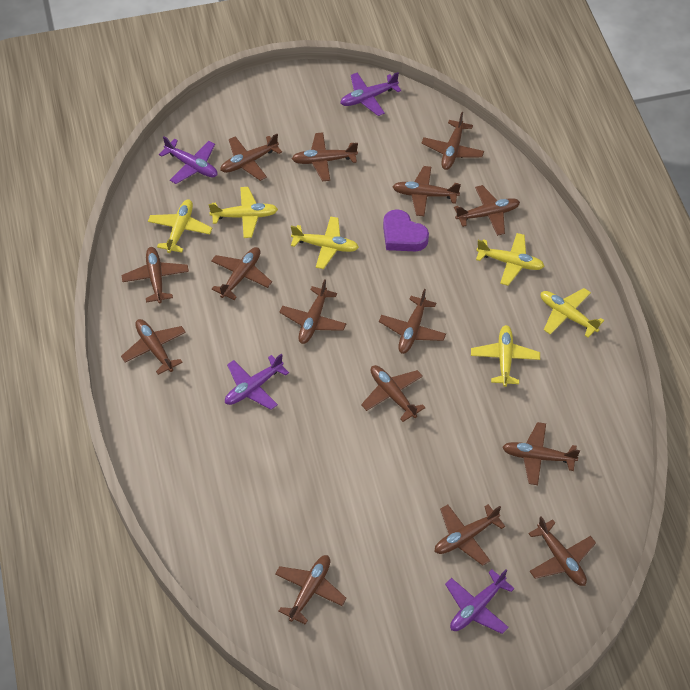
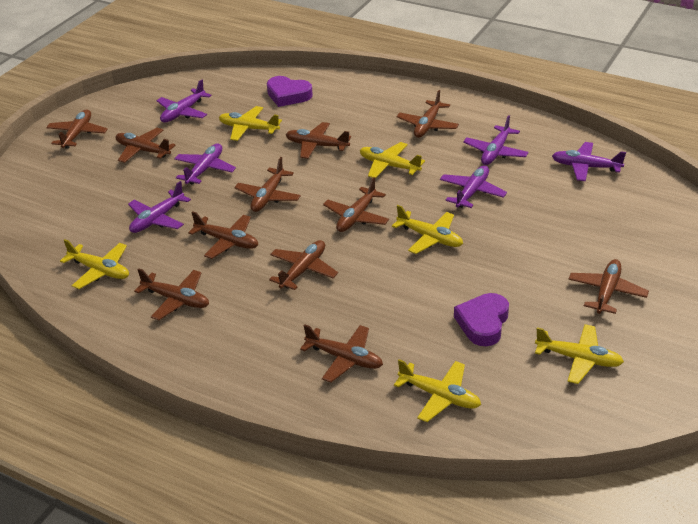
brown plane: [121,247,189,303] [121,319,186,375] [211,247,272,300] [220,134,282,181] [275,555,347,625] [280,279,346,344] [292,132,358,181] [361,365,426,422] [379,289,446,354] [393,166,461,216] [421,112,484,170] [435,504,505,566] [454,185,520,236] [502,422,580,485] [528,516,596,586] = 15 -> [46,109,108,149] [115,128,176,163] [134,268,209,320] [188,211,258,259] [234,157,301,212] [269,240,338,290] [285,122,351,159] [300,324,383,382] [323,177,389,232] [396,90,459,138] [568,259,649,314] = 11
purple heart: [383,209,429,251] = 1 -> [267,76,313,107] [454,293,509,346] = 2
purple plane: [159,136,217,184] [225,354,289,410] [340,72,402,116] [445,569,515,634] = 4 -> [128,181,191,233] [156,80,212,123] [174,143,236,185] [440,165,507,208] [463,115,529,165] [552,142,626,181] = 6

